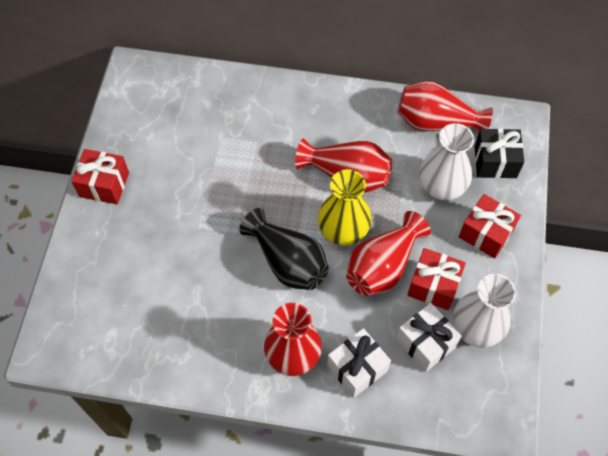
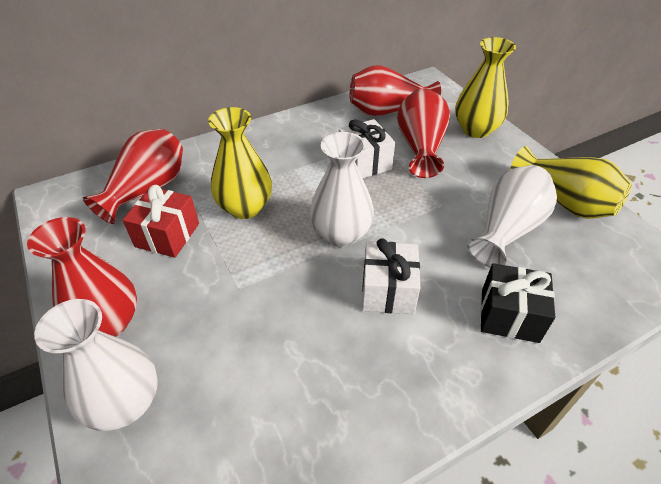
black vase: [239,208,329,290] = 1 -> none = 0
red gift: [71,149,129,204] [407,248,466,310] [459,194,521,259] = 3 -> [123,185,199,258] = 1
white vase: [420,123,474,200] [453,274,516,348] = 2 -> [34,299,158,431] [310,132,374,247] [467,165,557,267] = 3
yellow vase: [318,169,372,245] = 1 -> [208,107,272,219] [455,37,516,138] [510,146,632,219] = 3

